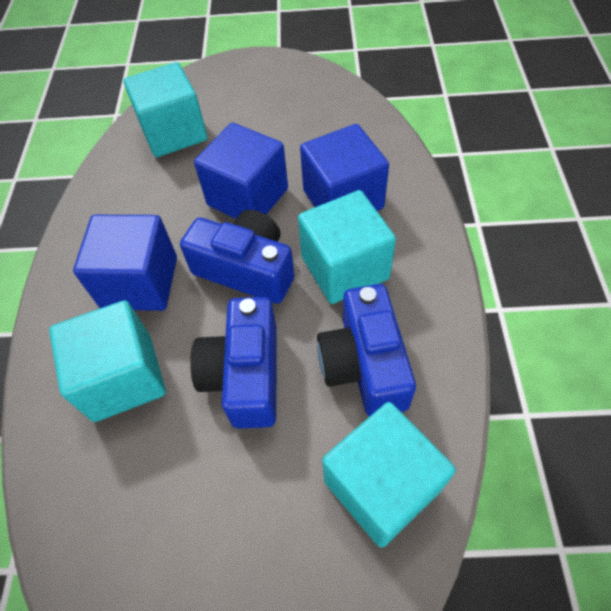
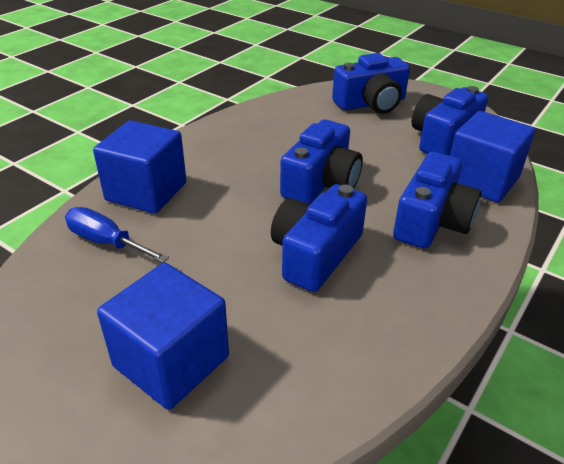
blue camera: [180,210,295,304] [190,297,277,429] [317,284,416,417] = 3 -> [271,184,367,292] [280,120,363,204] [332,53,410,114] [393,152,482,249] [412,86,488,156] = 5
blue screwdriver: none = 0 -> [65,207,169,263] = 1
turquoise cube: [49,300,166,422] [124,62,207,157] [298,190,396,304] [322,402,456,548] = 4 -> none = 0

